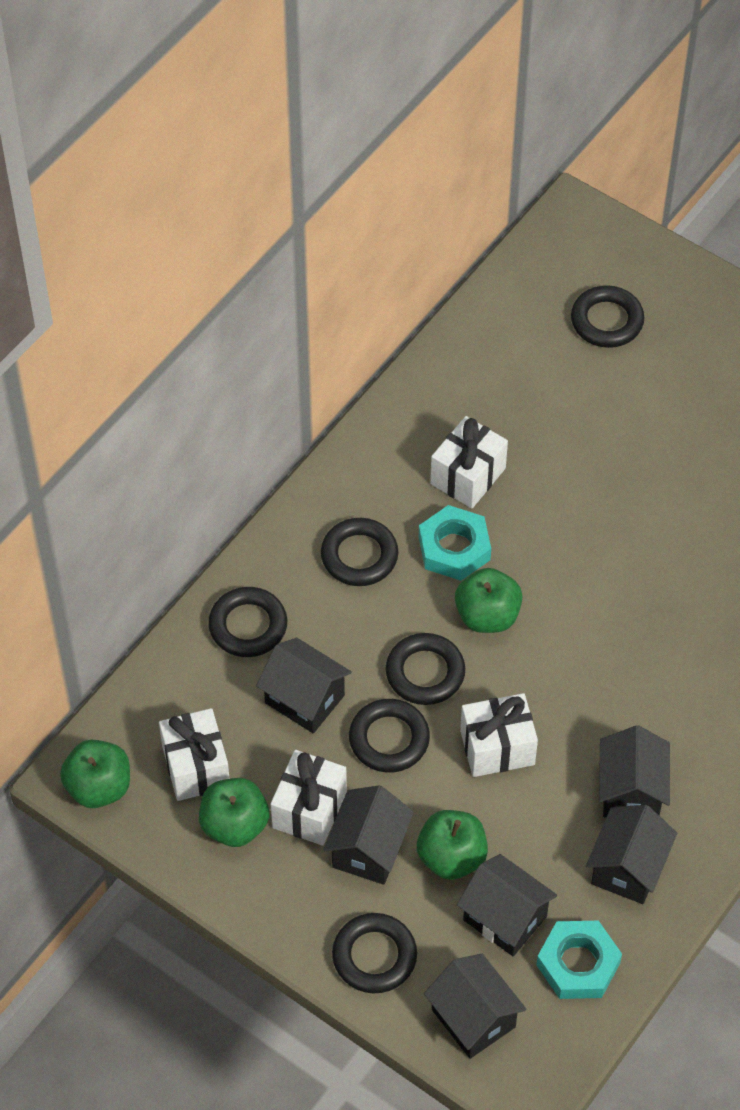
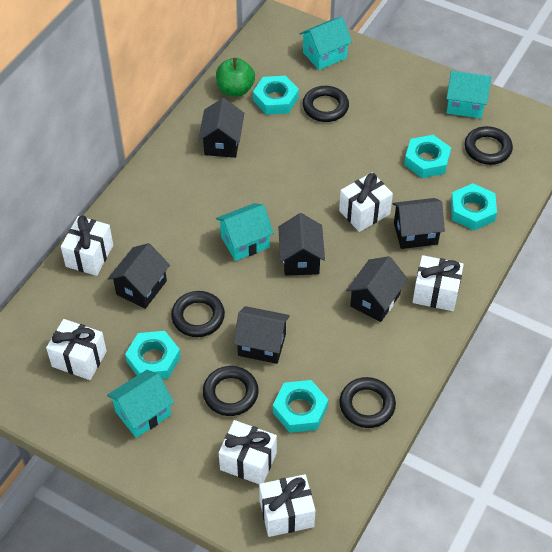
black ring: [208,587,287,657] [321,518,399,586] [332,913,417,994] [349,699,430,773] [386,633,465,705] [571,285,644,348] = 6 -> [171,291,225,337] [203,366,259,416] [302,86,349,122] [339,377,396,428] [464,126,513,165] = 5
green apple: [60,740,130,808] [199,778,269,847] [417,810,488,880] [455,568,523,633] = 4 -> [216,58,255,97] = 1
turquoise house: none = 0 -> [107,370,174,438] [216,203,274,261] [299,17,352,70] [446,71,492,118] = 4
turquoise nut: [419,505,491,581] [536,921,622,999] = 2 -> [125,331,181,379] [253,76,299,115] [273,380,328,433] [404,135,451,178] [451,183,497,230] = 5
white gift: [159,708,230,801] [270,750,347,846] [430,416,508,508] [460,693,538,777] = 4 -> [46,319,107,380] [61,215,113,276] [219,420,277,484] [259,474,315,537] [339,173,393,232] [413,255,464,311] = 6

